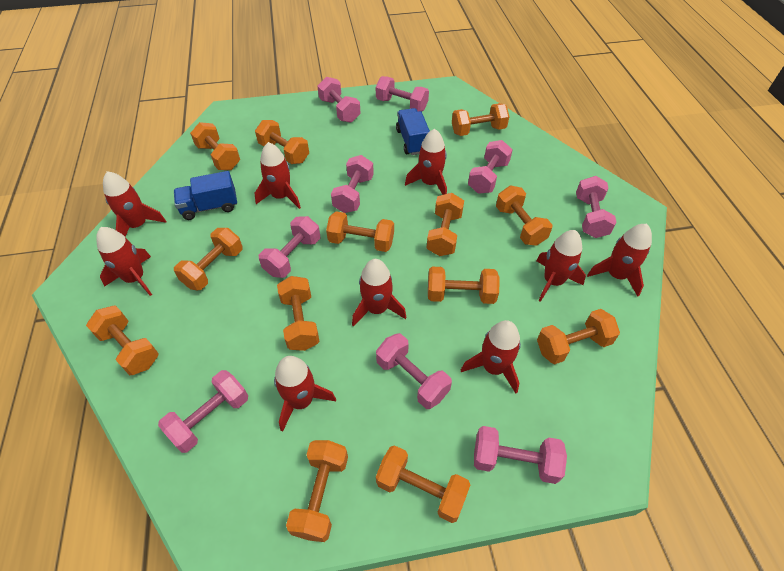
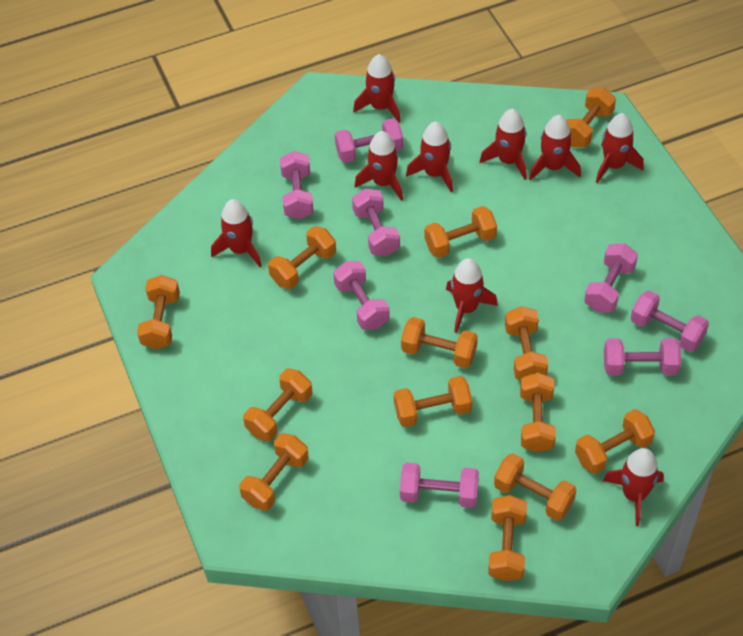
blue truck: [174,171,237,220] [396,108,430,155] = 2 -> none = 0
pink dumbbell: [158,370,248,453] [259,216,320,278] [317,77,360,123] [331,155,374,213] [376,76,429,112] [376,333,452,409] [468,140,513,194] [474,426,567,484] [576,176,617,238] = 9 -> [280,151,314,219] [333,261,390,330] [335,118,403,163] [352,188,400,256] [400,463,479,508] [584,244,638,312] [604,338,681,376] [631,290,709,352] = 8

